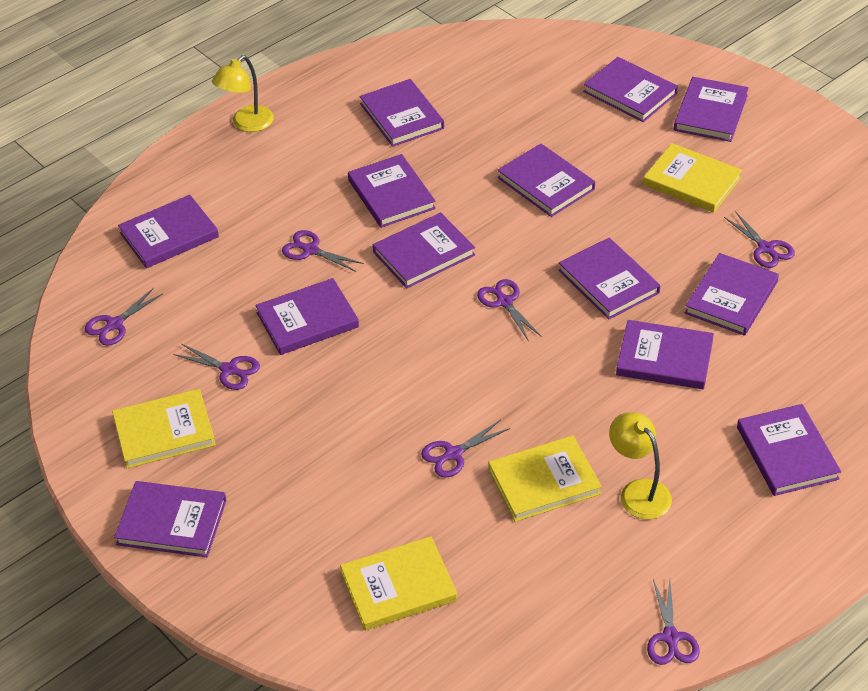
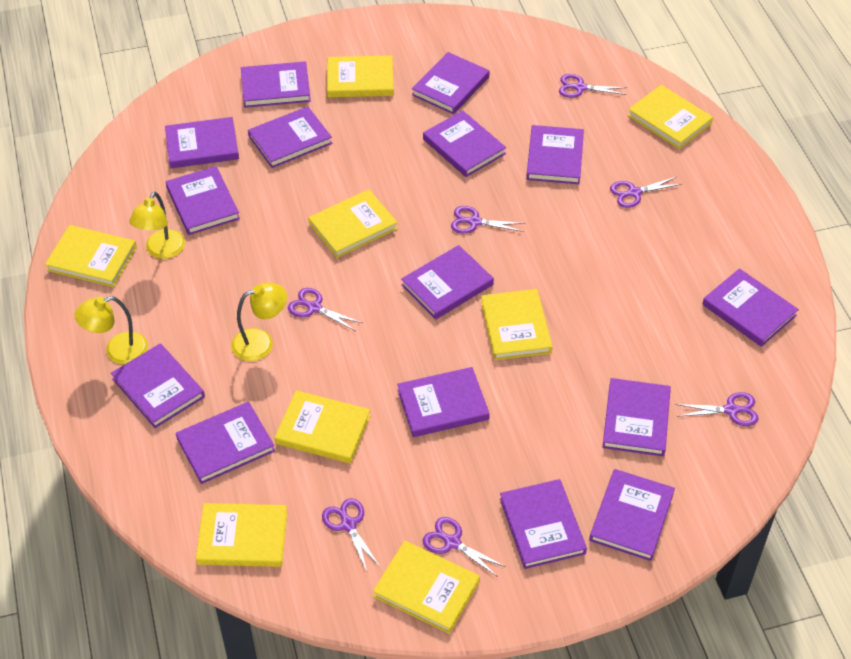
purple book: [114,481,227,557] [118,195,219,268] [255,278,359,355] [348,154,436,228] [359,79,444,147] [373,212,475,288] [497,143,595,217] [558,238,660,319] [583,57,678,122] [616,320,714,389] [674,77,749,142] [685,253,779,336] [737,404,841,496] = 13 -> [111,343,205,428] [165,117,239,168] [166,166,240,235] [176,402,275,484] [241,61,311,108] [248,106,332,168] [397,367,490,437] [401,245,494,320] [412,52,490,114] [423,110,506,177] [500,479,587,569] [526,125,584,184] [589,469,675,561] [602,378,671,456] [702,268,799,347] = 15
yellow book: [112,389,216,468] [340,536,457,631] [488,435,602,522] [643,143,742,213] = 4 -> [45,225,137,287] [196,503,288,567] [275,390,371,464] [308,189,398,258] [327,55,394,97] [373,541,480,634] [481,289,553,360] [628,85,713,149] = 8
yellow lamp: [212,55,274,132] [609,412,672,519] = 2 -> [74,296,148,365] [129,192,185,259] [231,282,287,361] = 3

